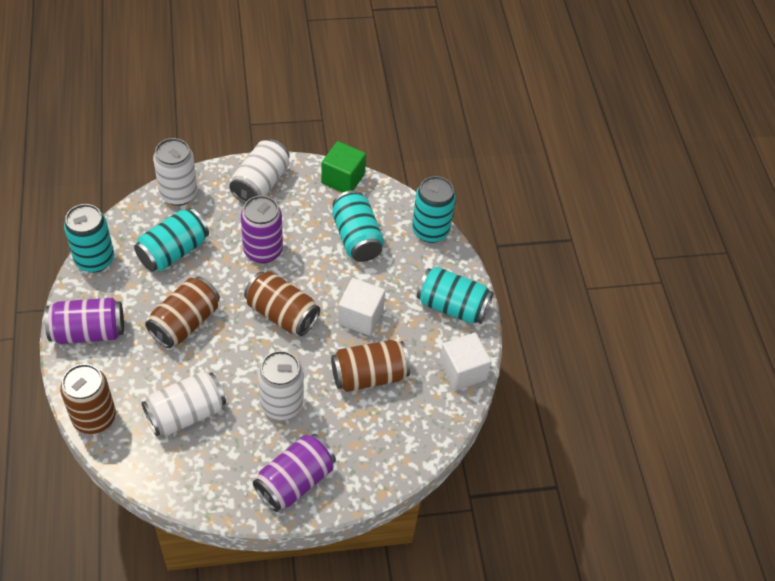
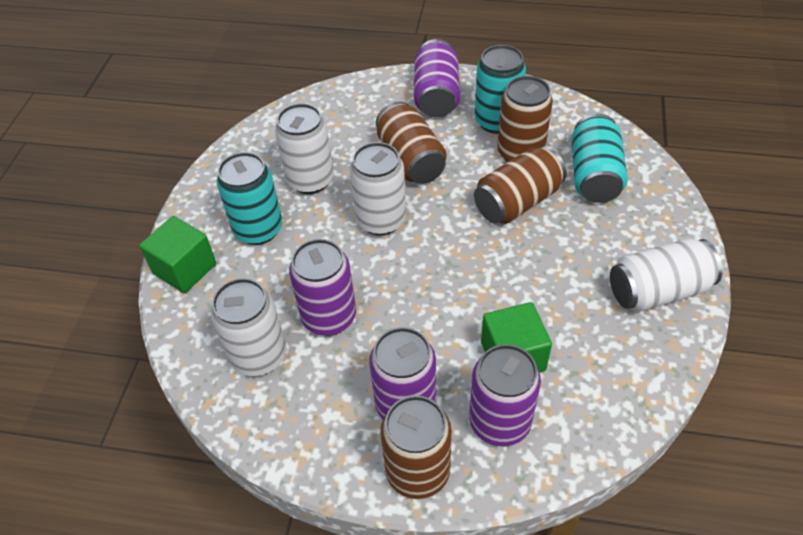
green cube: [321,141,366,193] = 1 -> [139,216,216,293] [481,302,552,372] = 2
purple can: [45,298,124,344] [241,195,283,263] [253,434,336,512] = 3 -> [289,239,356,336] [369,327,436,419] [414,39,460,117] [469,344,541,446] = 4
turquoise can: [64,204,114,273] [134,208,209,272] [332,190,384,262] [412,176,456,243] [417,267,494,324] = 5 -> [217,152,282,245] [475,45,526,134] [571,114,628,203] = 3
white cube: [338,278,385,336] [439,333,492,391] = 2 -> none = 0

